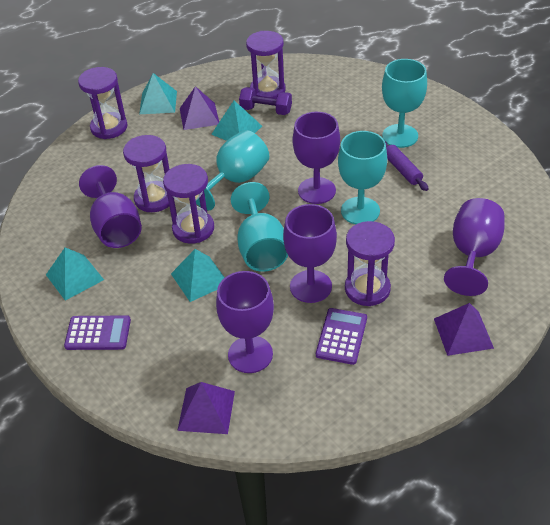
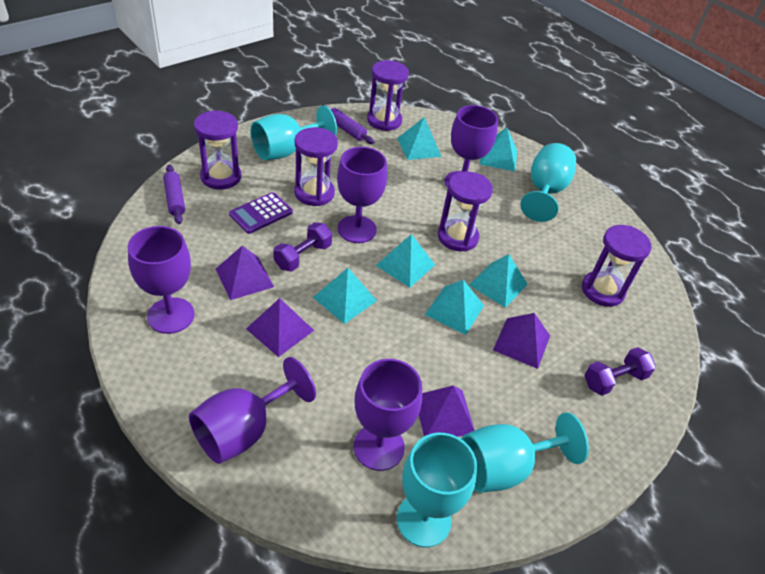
purple calculator: [64,315,131,350] [316,308,367,365] = 2 -> [229,192,293,234] = 1
purple dumbbell: [239,87,292,115] = 1 -> [273,222,332,272] [584,347,656,396] = 2
purple pyramid: [177,382,235,434] [180,86,219,130] [434,303,494,356] = 3 -> [216,246,274,300] [246,298,314,357] [419,385,475,437] [493,313,550,369] = 4
purple rolling pin: [384,140,429,191] = 1 -> [163,165,185,224] [322,105,374,144] = 2
turquoise pyramid: [46,247,104,301] [139,73,177,114] [171,249,225,302] [211,100,262,141] = 4 -> [313,268,377,324] [376,234,435,288] [397,117,442,160] [425,280,484,335] [469,254,528,308] [480,128,517,172] = 6

